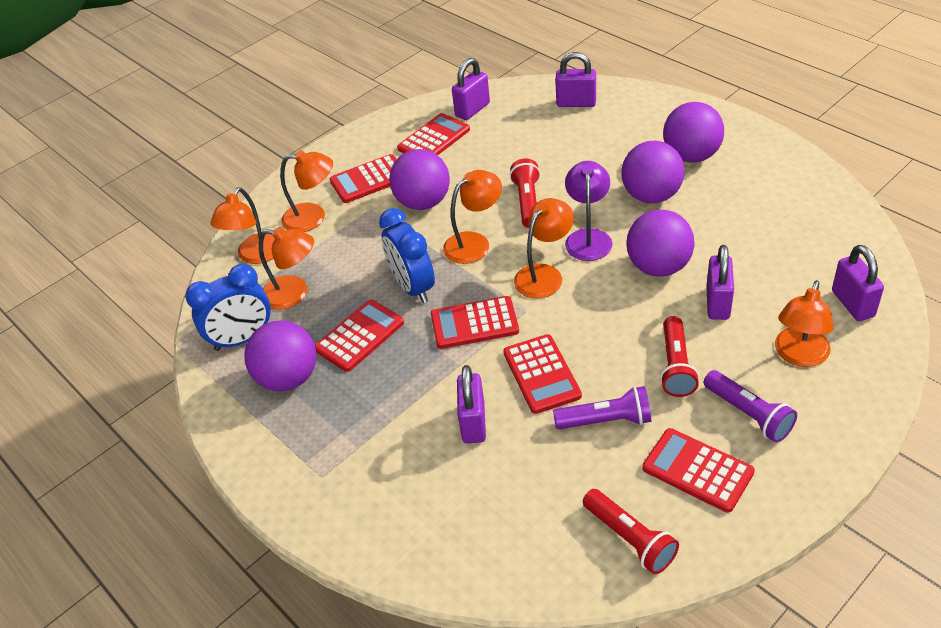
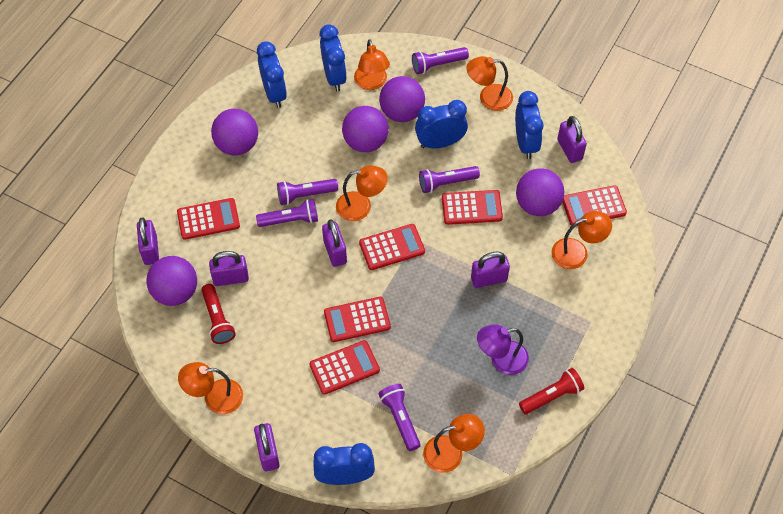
blue clock: [185,264,271,351] [379,208,435,303] = 2 -> [257,41,287,108] [313,443,375,485] [320,24,347,91] [415,100,468,149] [515,91,544,159] = 5
purple flashlight: [553,386,651,429] [704,370,797,442] = 2 -> [256,199,318,227] [277,179,338,205] [379,384,421,451] [412,47,469,74] [419,166,480,193] = 5
purple padlock: [452,58,490,120] [457,365,486,443] [555,52,596,107] [706,245,734,320] [832,245,884,321] = 5 -> [137,217,159,265] [209,251,249,286] [254,423,280,471] [322,219,347,267] [471,251,510,288] [557,116,587,163] = 6
red flashlight: [510,159,540,228] [583,489,679,574] [660,316,699,397] = 3 -> [202,284,236,344] [519,368,584,414] = 2

